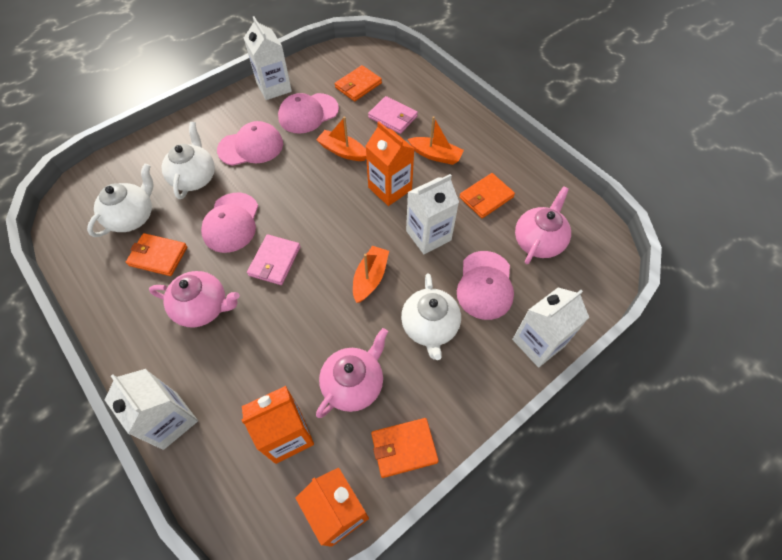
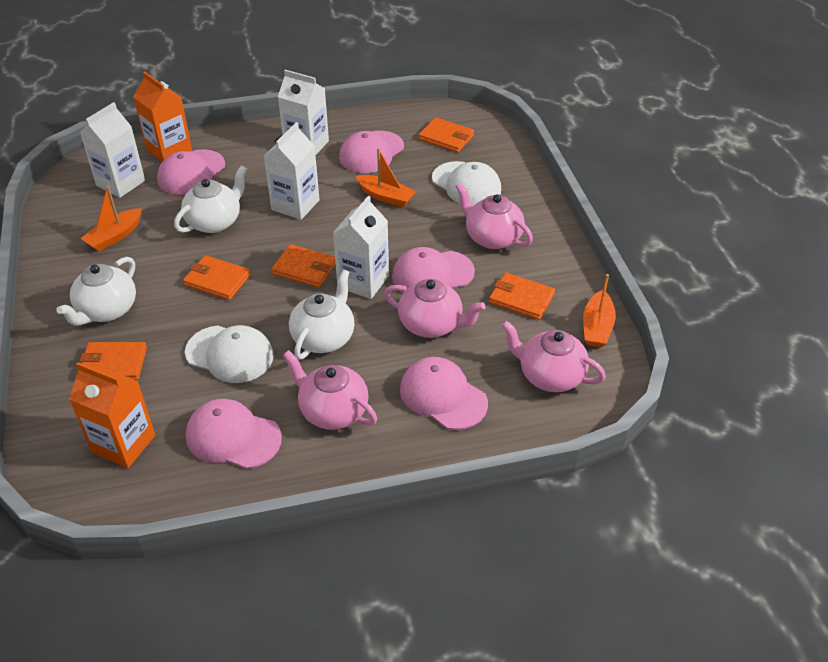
orange carton: [241,386,314,464] [295,468,369,547] [366,122,414,206] = 3 -> [69,362,155,468] [133,71,192,162] = 2
orange wallet: [126,233,187,276] [335,65,382,101] [371,418,439,478] [459,173,515,218] = 4 -> [80,342,147,380] [183,255,251,300] [271,244,336,288] [419,117,474,152] [489,272,555,320] = 5
pink cap: [201,193,258,253] [217,121,283,166] [278,93,339,134] [457,251,514,320] = 4 -> [157,149,225,195] [186,399,282,469] [339,131,404,173] [392,247,475,293] [400,357,488,430] = 5
pink teapot: [149,271,240,327] [316,328,388,418] [515,186,571,264] = 3 -> [283,350,377,430] [384,279,486,338] [455,182,533,249] [501,321,606,392] = 4
pink wallet: [247,234,301,285] [368,96,418,134] = 2 -> none = 0
white cap: none = 0 -> [185,325,274,383] [432,161,501,206] = 2

